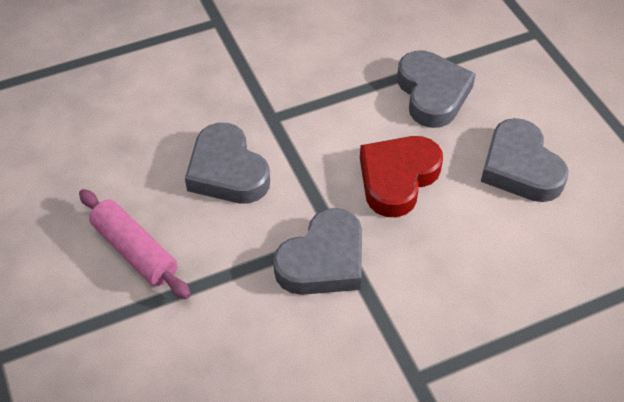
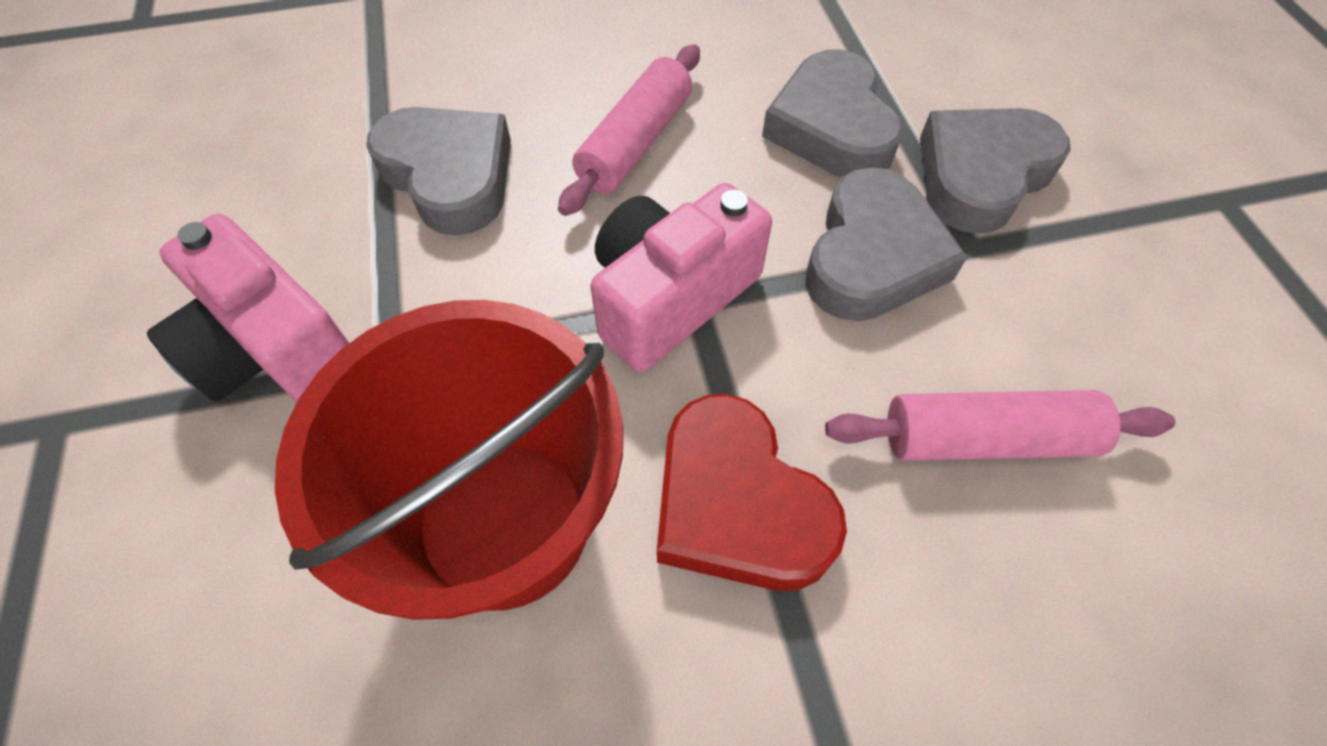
pink camera: none = 0 -> [147,214,349,403] [591,183,772,372] = 2
pink rolling pin: [79,189,191,299] = 1 -> [558,44,700,216] [825,390,1175,461] = 2
red bucket: none = 0 -> [275,300,623,620] = 1

